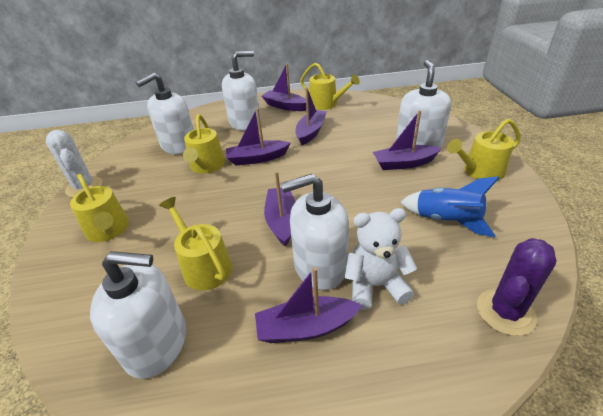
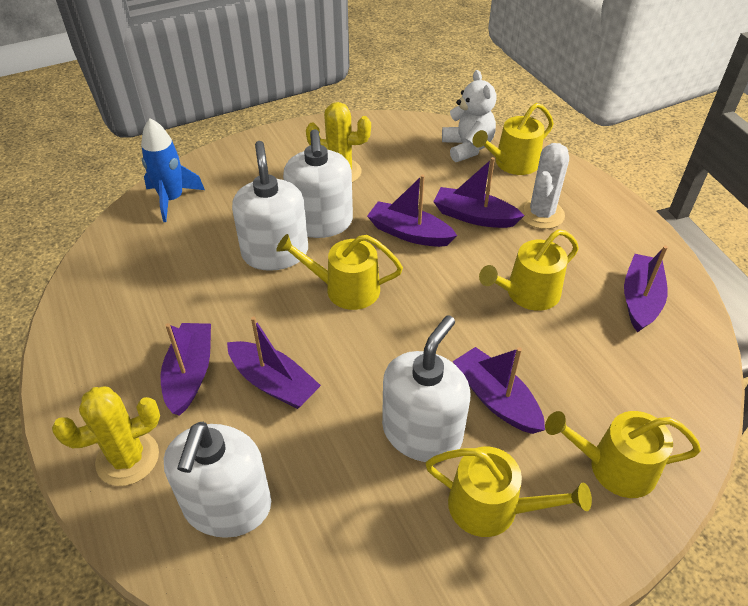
purple cactus: [477,238,556,336] = 1 -> none = 0
white soap dispenser: [90,251,186,379] [136,72,194,154] [222,51,261,131] [281,174,349,290] [396,60,451,148] = 5 -> [164,422,271,538] [232,141,308,271] [283,129,353,238] [382,315,470,462] = 4
yellow cactus: none = 0 -> [52,387,160,486] [306,102,371,183] = 2

